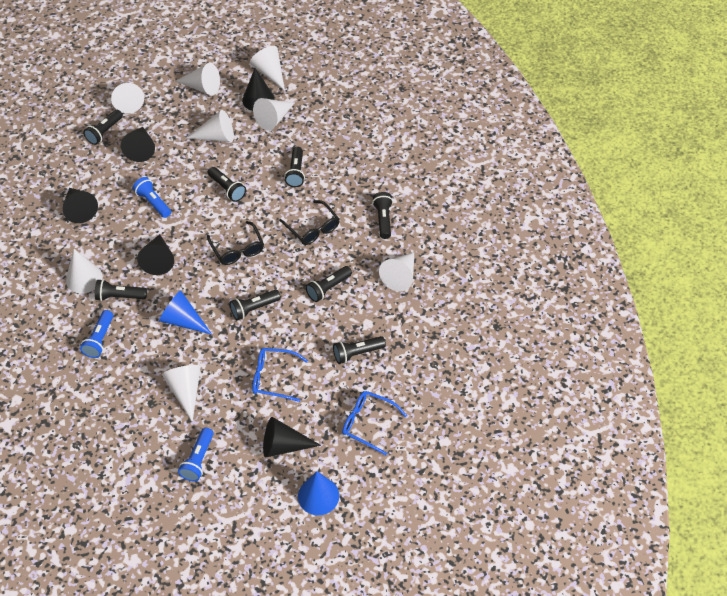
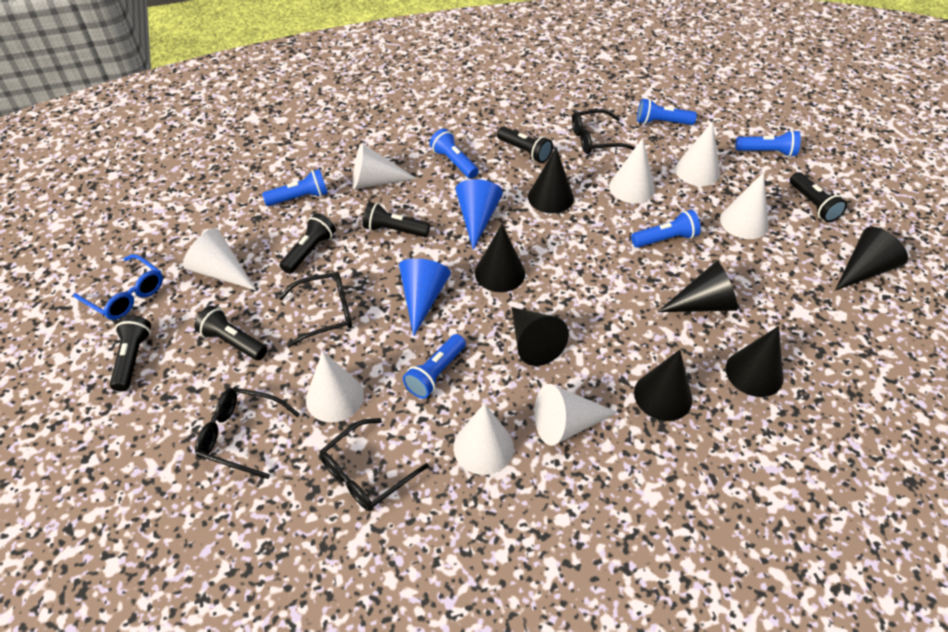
black cone: [62,188,98,223] [121,127,155,162] [137,234,174,275] [242,68,274,111] [263,417,321,458] = 5 -> [475,224,525,292] [512,307,569,366] [528,148,574,213] [634,350,692,421] [658,261,738,312] [725,326,783,397] [835,227,908,291] = 7
black flashlight: [83,110,123,145] [95,279,147,301] [208,167,246,202] [230,289,281,321] [284,147,305,187] [305,266,352,302] [333,336,386,364] [372,192,393,239] = 8 -> [110,315,151,391] [194,306,267,360] [279,213,336,274] [363,202,430,237] [497,126,553,163] [790,172,847,222] = 6
black glasses: [207,221,264,265] [279,200,339,245] = 2 -> [195,387,300,479] [278,272,352,347] [319,418,429,511] [572,109,635,154] = 4
blue flashlight: [80,310,113,358] [133,177,171,218] [178,428,213,482] = 3 -> [262,169,328,206] [403,334,466,399] [429,129,479,179] [631,210,701,248] [637,98,697,125] [735,130,801,157] = 6
blue glasses: [252,348,308,402] [342,391,407,455] = 2 -> [73,254,163,320] = 1

